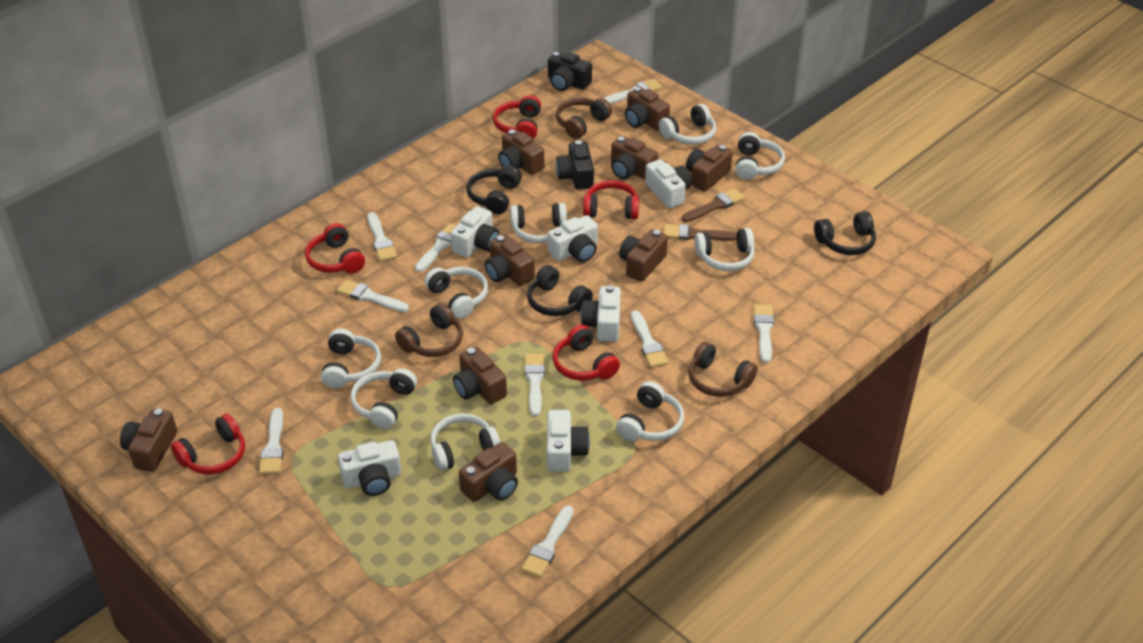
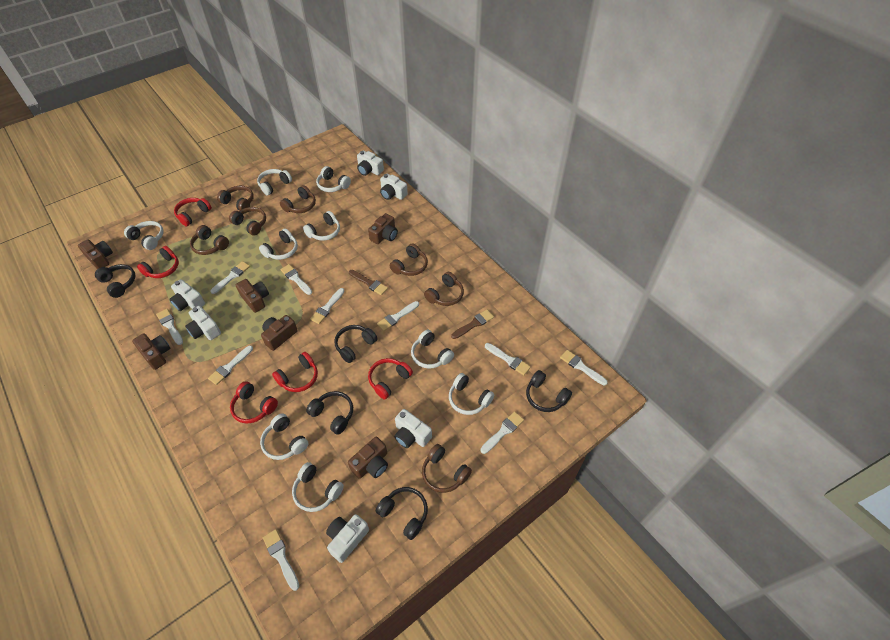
black camera: [548,52,592,91] [556,140,594,190] = 2 -> none = 0
black headphones: [466,165,522,214] [527,265,593,316] [814,211,876,255] = 3 -> [95,264,135,298] [306,391,353,435] [334,325,378,363] [376,487,428,540] [526,370,572,412] = 5
brown camera: [120,408,177,472] [453,346,507,404] [459,442,518,502] [485,235,535,286] [498,129,544,175] [611,136,658,179] [619,229,668,282] [625,87,670,130] [686,144,732,191] = 9 -> [78,239,113,269] [132,333,170,370] [236,279,269,313] [261,315,298,351] [348,437,388,479] [368,213,398,244] = 6
brown headphones: [395,303,463,357] [556,97,612,139] [688,342,757,397] = 3 -> [190,225,229,255] [217,186,254,211] [229,207,266,235] [280,185,316,213] [390,243,428,276] [422,444,472,493] [424,272,464,306] = 7
white brush: [259,408,284,474] [337,279,409,312] [367,212,397,261] [415,223,456,272] [521,505,574,577] [524,354,545,416] [603,79,662,104] [631,310,669,368] [754,304,774,363] = 9 -> [156,309,183,345] [208,346,253,385] [210,261,250,294] [263,529,299,591] [280,264,312,295] [310,288,345,324] [377,301,419,331] [480,411,524,454] [485,343,531,375] [560,350,608,385] = 10

